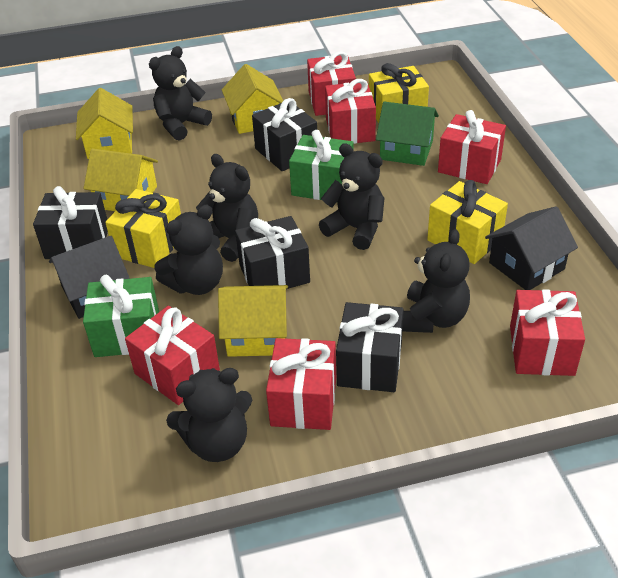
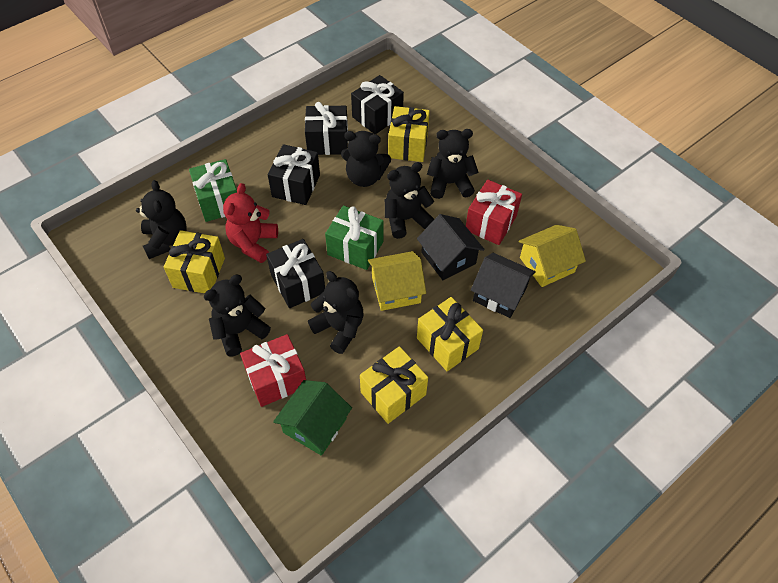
red gift: [125,306,220,405] [266,338,336,430] [307,51,356,116] [325,79,376,144] [438,110,506,184] [510,289,585,376] = 6 -> [240,334,306,407] [466,179,522,245] = 2
red teddy bear: none = 0 -> [223,183,278,263] = 1
yellow gift: [105,189,181,268] [369,63,429,123] [427,180,508,264] = 3 -> [164,230,225,293] [360,346,428,424] [388,106,430,162] [417,297,483,371] = 4
yellow house: [76,88,133,159] [83,149,158,211] [218,285,288,357] [222,64,283,134] = 4 -> [368,251,426,311] [519,225,586,287] = 2

